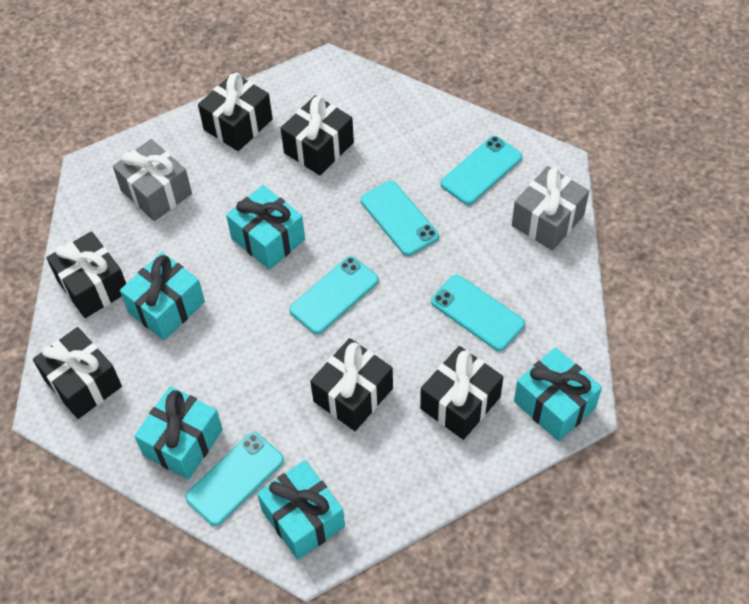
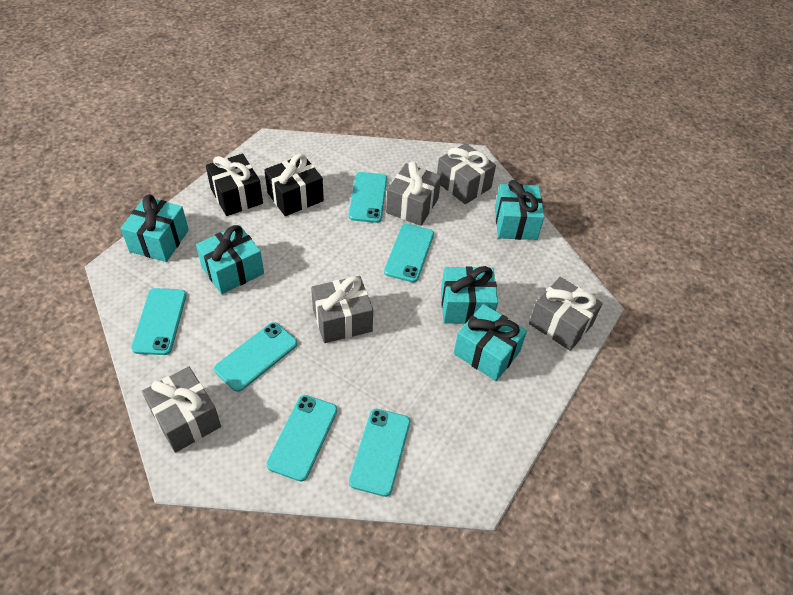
black gift: [33,327,122,419] [46,231,126,318] [198,72,273,151] [280,95,354,175] [310,338,393,431] [420,346,503,440] = 6 -> [206,154,263,216] [264,154,324,216] = 2
grey gift: [113,139,192,221] [512,166,589,251] = 2 -> [142,367,221,453] [311,276,373,343] [386,161,441,226] [437,143,496,204] [529,277,603,351] = 5
turquoise phone: [185,432,284,526] [289,256,379,334] [360,181,439,256] [431,275,525,351] [441,136,522,205] = 5 -> [131,288,187,355] [214,322,297,392] [267,395,337,481] [349,172,387,223] [349,409,410,497] [384,224,434,282] = 6

